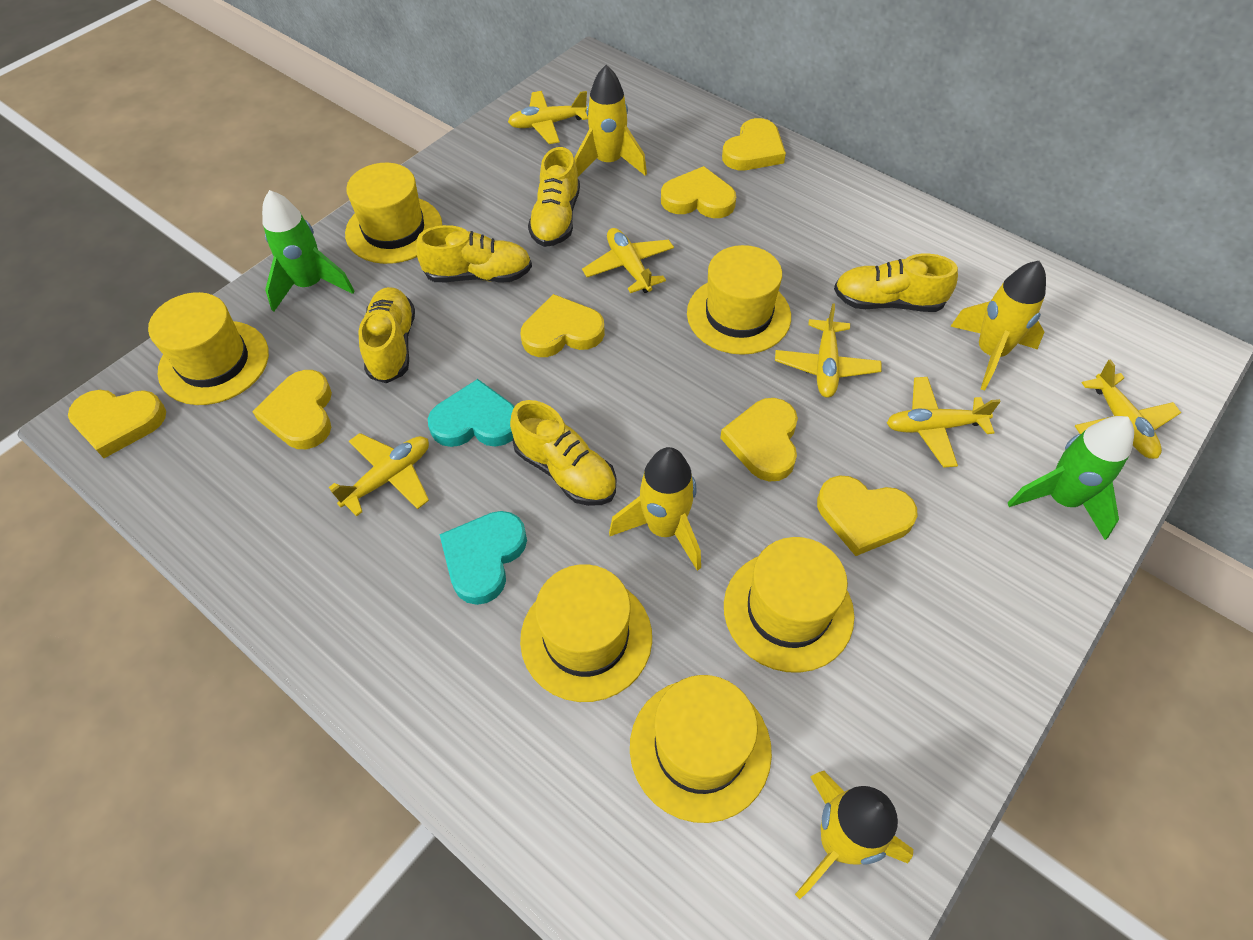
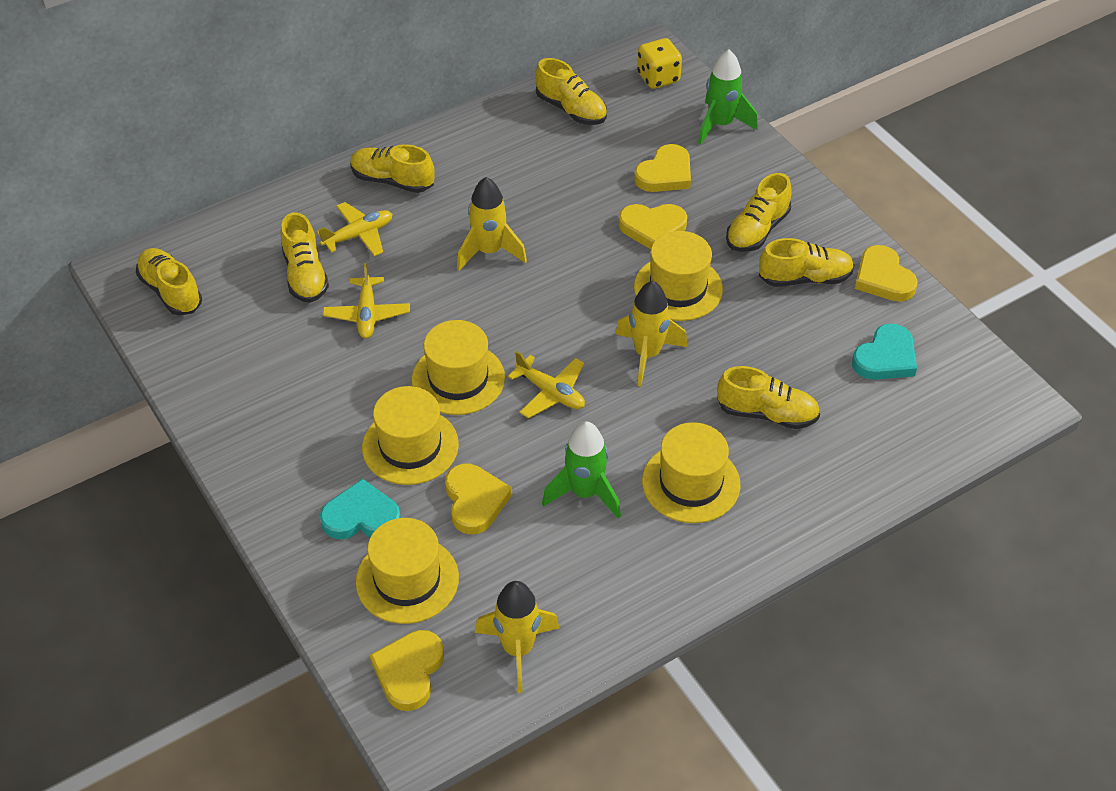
yellow dice: none = 0 -> [637,38,682,89] = 1
yellow hat: [148,292,269,405] [345,163,442,264] [520,564,652,702] [630,675,772,823] [687,245,791,355] [724,537,854,673] = 6 -> [356,518,459,624] [362,386,459,485] [412,320,505,415] [634,231,723,321] [642,422,740,523] = 5
yellow heart: [68,390,166,458] [252,370,332,449] [521,294,605,357] [661,166,736,218] [720,398,798,481] [722,118,786,170] [817,475,918,556] = 7 -> [370,630,444,711] [445,464,512,534] [619,204,687,249] [634,144,691,192] [855,245,918,302] = 5
yellow plane: [329,433,429,516] [508,91,588,144] [582,228,674,293] [775,303,882,398] [887,377,1001,468] [1075,359,1181,459] = 6 -> [316,202,392,256] [323,263,410,339] [508,351,585,418] = 3
yellow rocket: [574,65,647,176] [609,447,701,571] [795,771,913,899] [950,261,1046,390] = 4 -> [457,177,527,271] [475,581,559,693] [615,281,688,386] = 3
yellow shoe: [358,287,415,383] [416,225,532,282] [510,400,616,506] [528,147,580,247] [834,254,958,312] = 5 -> [136,248,202,315] [281,212,329,303] [350,145,435,193] [535,58,607,125] [717,366,820,429] [726,173,792,252] [759,238,854,287] = 7

